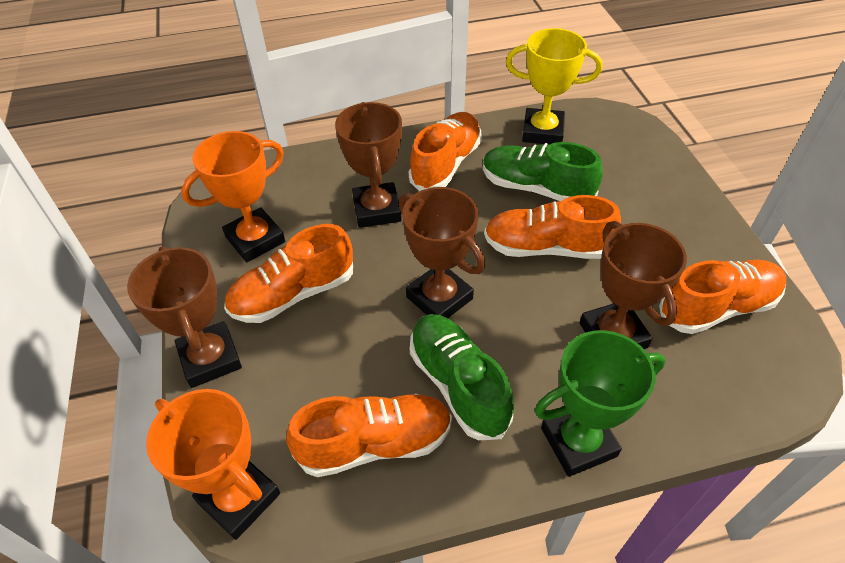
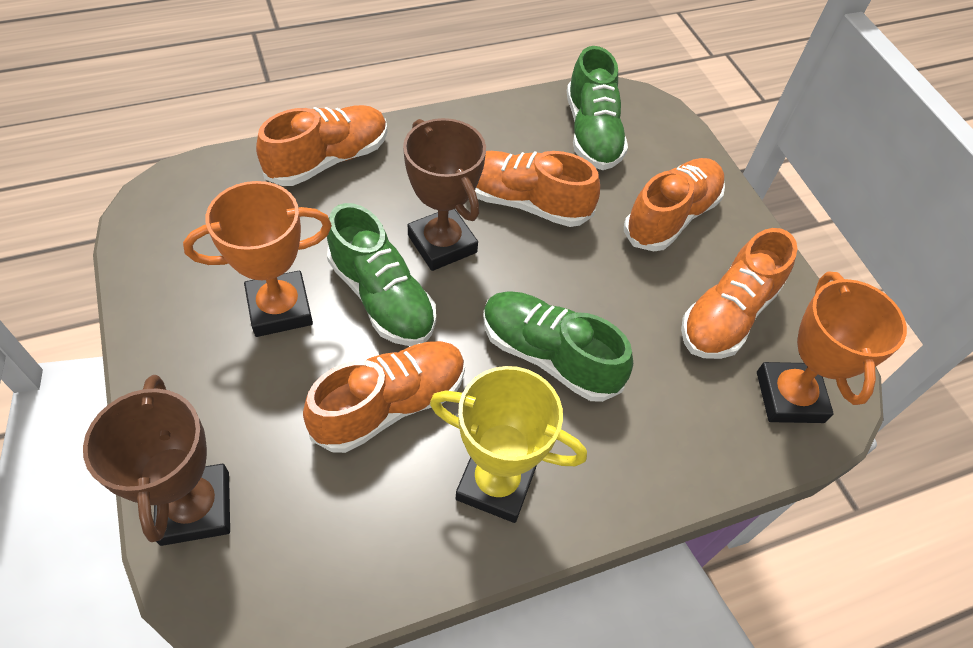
brown trophy: [127,246,242,388] [335,102,402,228] [399,187,485,318] [580,221,687,349] = 4 -> [83,375,230,546] [403,118,486,271] = 2
green shoe: [410,314,514,440] [483,142,603,201] = 2 -> [327,203,436,346] [483,291,633,402] [567,46,628,170] = 3
green trophy: [534,330,666,477] = 1 -> none = 0

